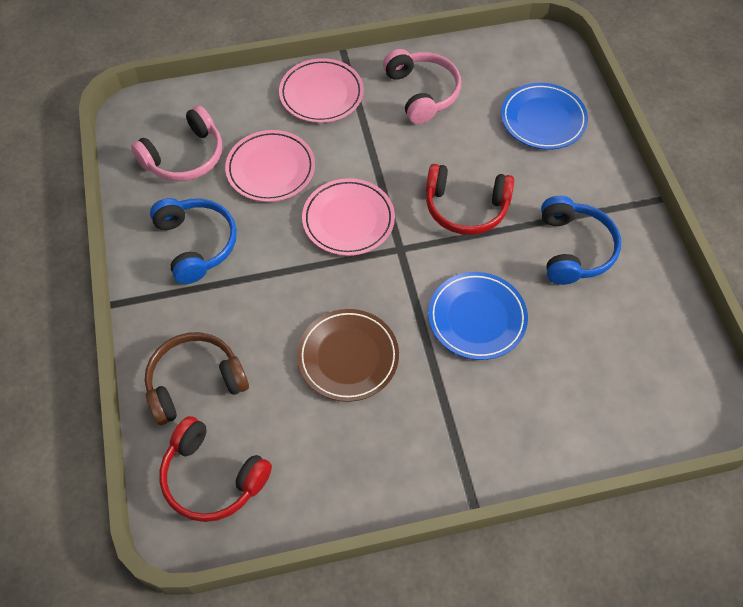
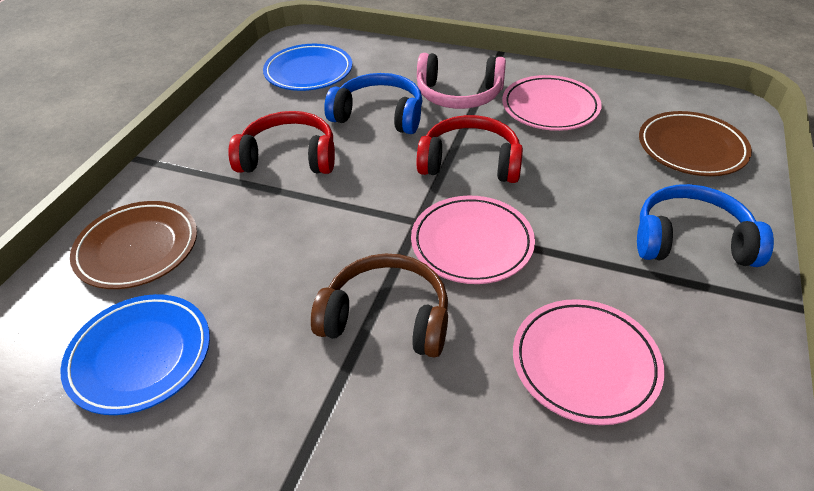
brown plate: [297,309,399,402] = 1 -> [70,201,197,289] [639,111,752,176] = 2
pink headphones: [131,105,222,181] [383,49,461,124] = 2 -> [417,53,506,109] = 1

